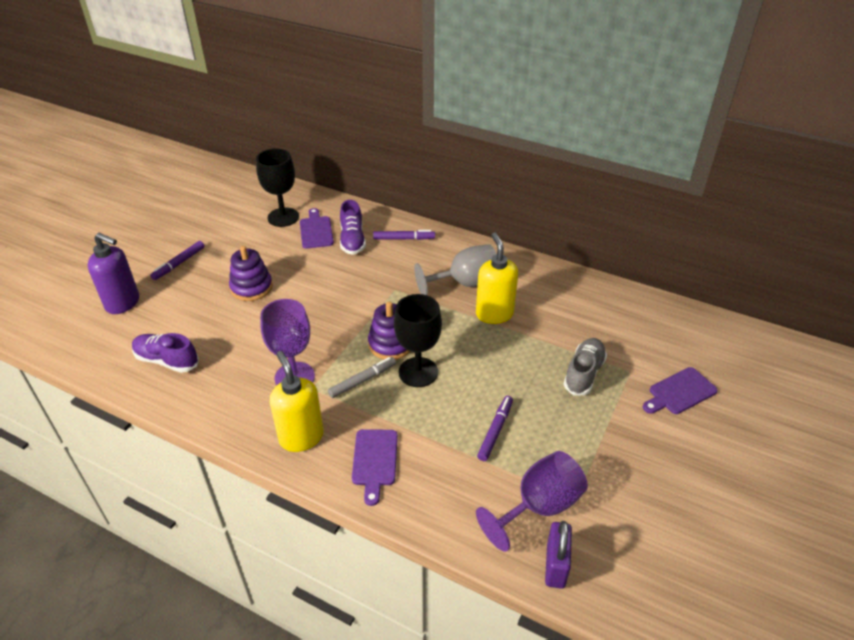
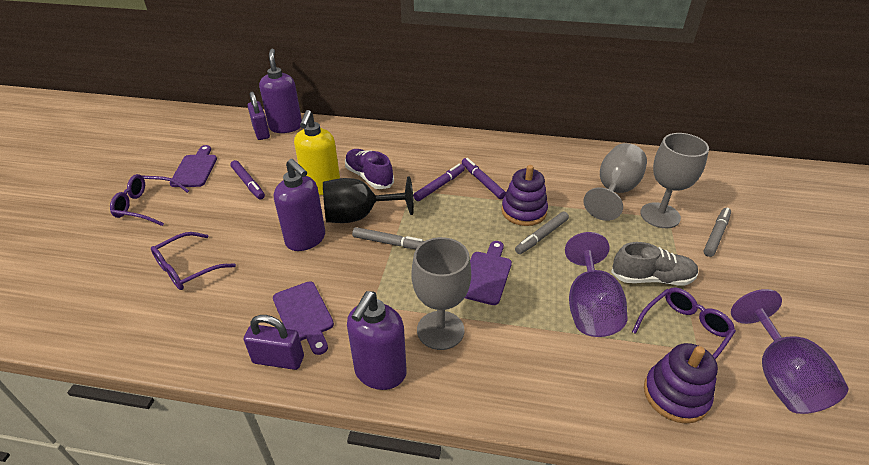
black goblet: [256,148,299,227] [394,294,442,387] = 2 -> [323,176,414,223] = 1
grey goblet: [414,244,496,295] = 1 -> [411,237,471,350] [583,143,647,221] [640,133,709,228] = 3
grey marker: [328,357,396,398] = 1 -> [352,227,424,249] [515,211,569,254] [704,208,731,257] = 3
purple glasses: none = 0 -> [110,174,189,226] [151,232,236,290] [632,288,736,359] = 3
purple padlock: [545,521,572,589] = 1 -> [244,315,304,370] [247,92,270,140] = 2
purple shoe: [132,333,199,373] [340,200,366,255] = 2 -> [345,149,394,189] = 1
purple soap dispenser: [88,233,139,314] = 1 -> [259,49,302,133] [274,159,325,251] [347,291,407,390] = 3
yellow soap dispenser: [270,351,324,452] [476,232,518,324] = 2 -> [294,110,340,195] = 1

